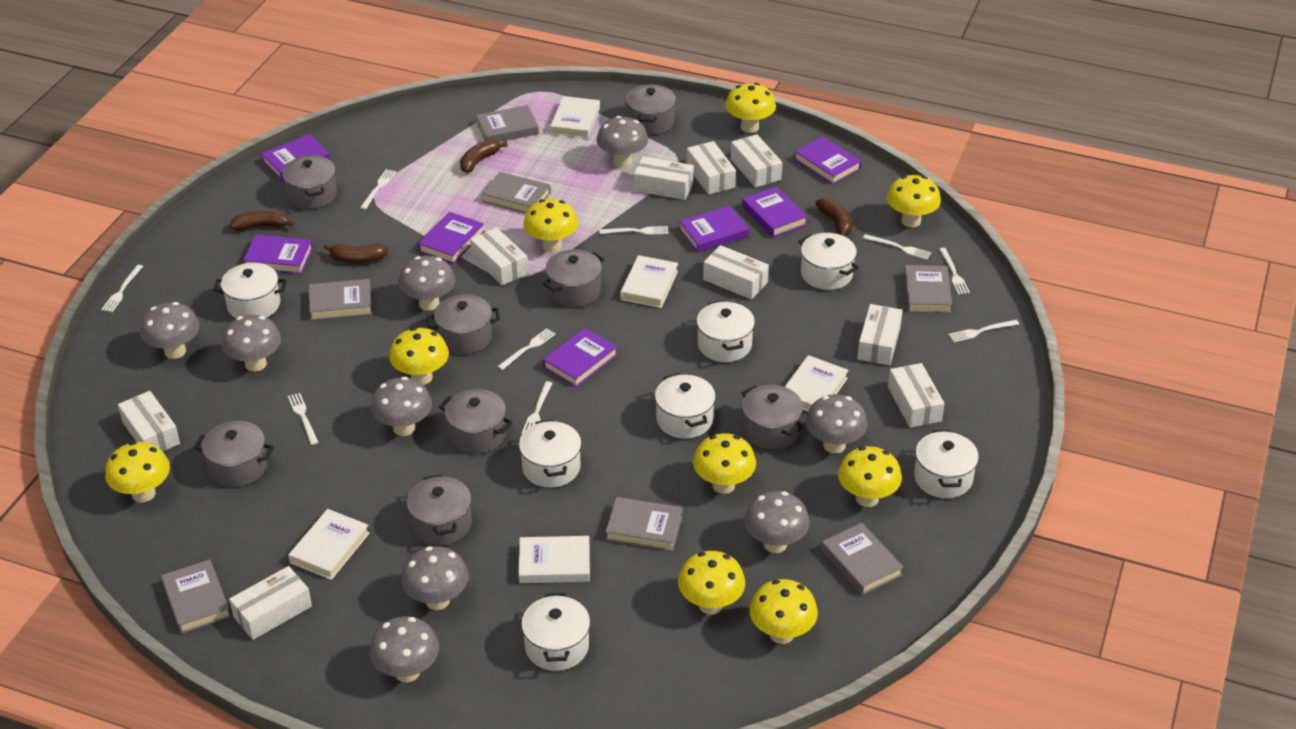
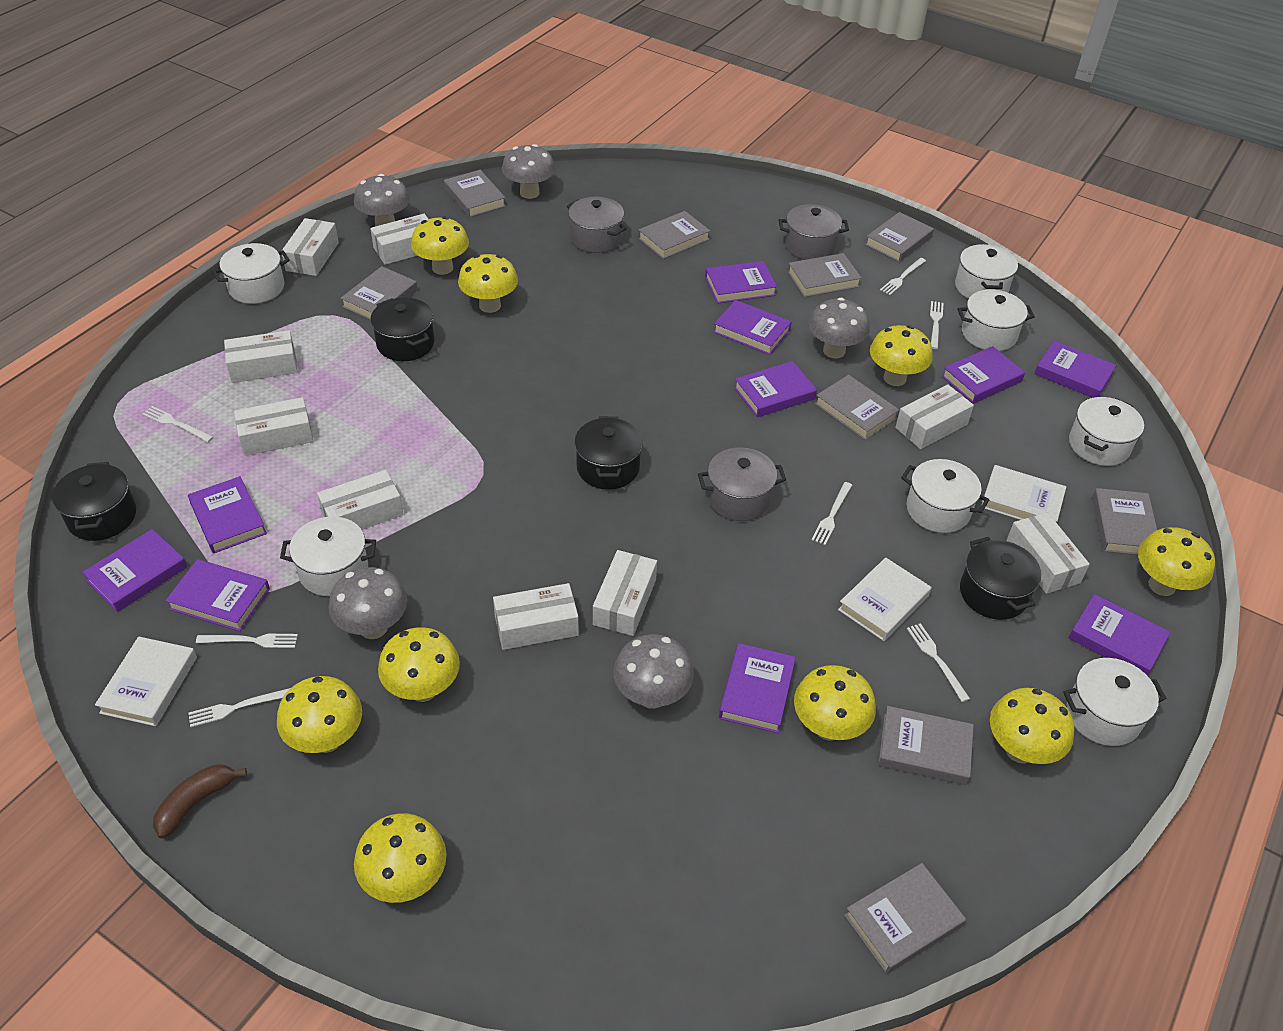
black pot: none = 0 -> [52,462,136,541] [370,297,434,361] [574,416,643,490] [960,537,1041,620] = 4
brown banana: [230,210,295,231] [324,244,389,263] [460,139,508,173] [815,198,852,236] = 4 -> [153,764,247,839] = 1
grey book: [161,560,231,634] [309,279,372,320] [476,105,539,142] [482,172,551,213] [605,497,683,551] [821,523,903,595] [904,265,952,313] = 7 -> [341,266,417,320] [444,170,506,217] [638,211,710,259] [787,253,862,297] [815,375,899,440] [844,863,966,974] [865,212,934,262] [878,706,974,785] [1092,488,1157,555] = 9
grey mushroom: [140,302,200,359] [222,315,281,372] [369,616,439,682] [371,377,432,436] [398,256,455,311] [401,546,469,610] [596,116,648,167] [744,491,810,553] [806,394,868,454] = 9 -> [329,567,407,639] [354,174,410,226] [502,144,555,199] [613,634,694,709] [808,298,870,359] = 5
grey pot: [194,421,274,487] [282,155,337,209] [407,474,472,546] [427,294,500,355] [439,389,513,454] [543,249,605,307] [626,84,676,135] [742,385,804,449] = 8 -> [567,197,627,253] [698,447,786,521] [779,204,849,260] = 3
purple book: [243,235,313,274] [261,134,330,180] [418,212,485,264] [543,328,618,387] [679,206,749,252] [742,186,808,237] [794,136,861,184] = 7 -> [82,529,187,612] [165,559,270,631] [188,476,267,554] [705,261,777,304] [713,300,792,355] [719,643,796,733] [734,361,817,417] [942,346,1025,404] [1034,341,1116,398] [1069,594,1171,676] = 10
white book: [288,509,370,580] [518,536,590,583] [550,96,600,139] [620,255,678,308] [784,355,849,412] = 5 -> [95,637,197,726] [838,557,931,641] [981,465,1066,522] = 3
white fork: [101,265,143,312] [288,393,319,445] [360,169,396,210] [497,328,556,370] [522,381,552,434] [599,226,669,235] [863,234,932,260] [939,248,970,295] [949,320,1019,342] = 9 -> [142,406,213,442] [188,688,290,727] [196,633,298,648] [812,482,852,545] [880,258,926,295] [907,623,970,702] [930,301,944,349] = 7

